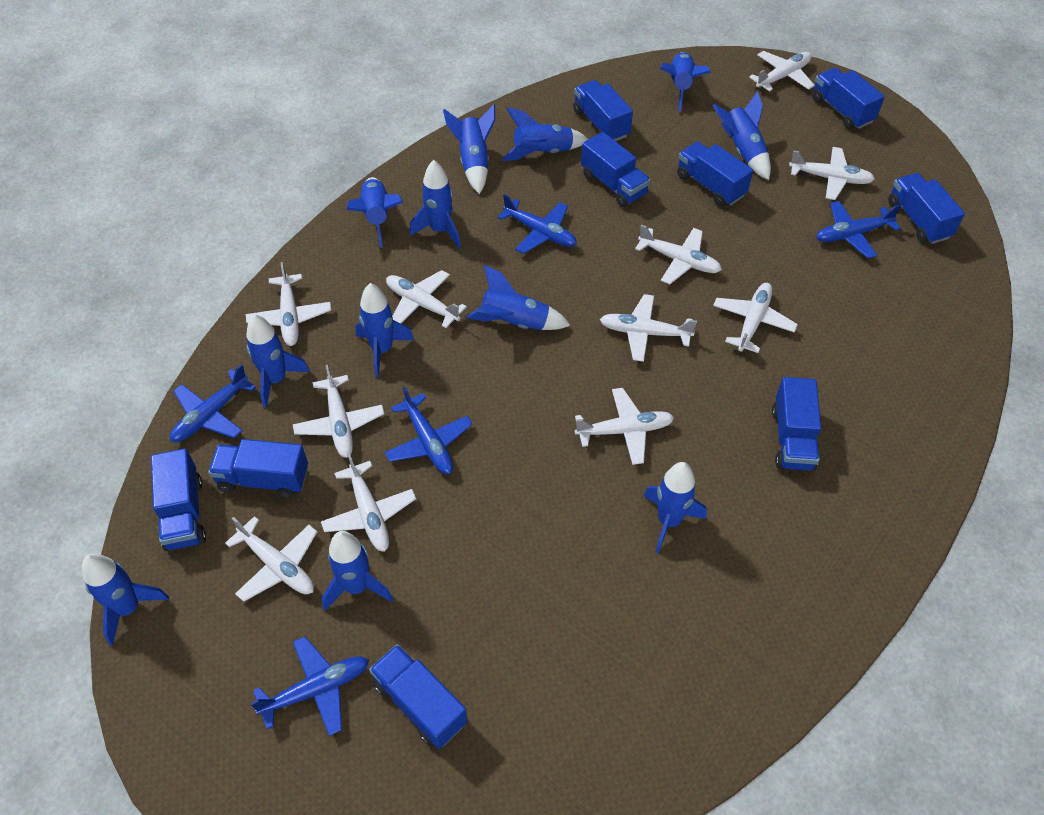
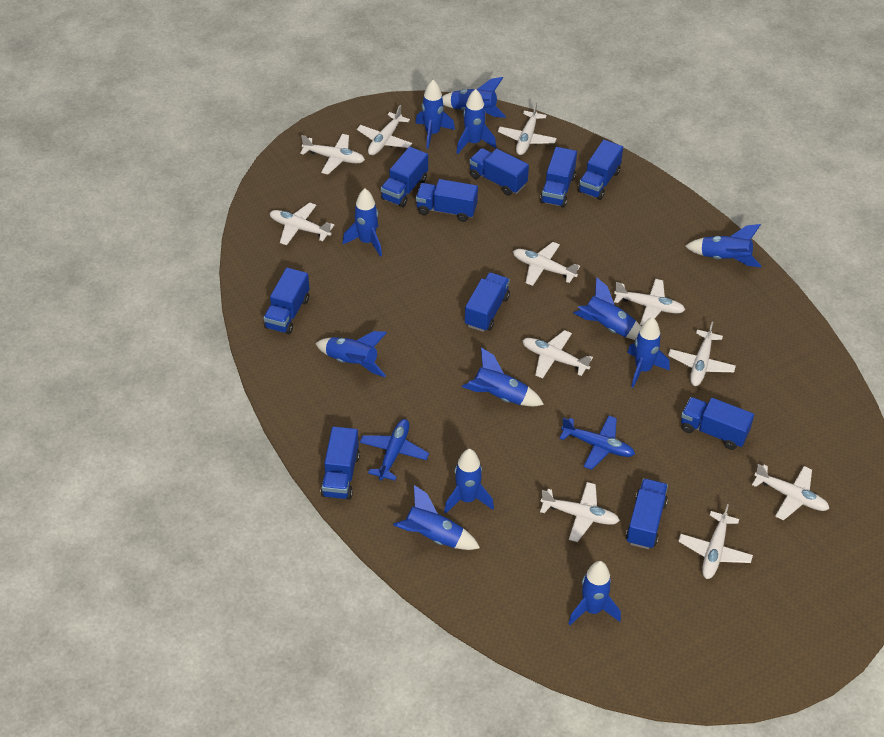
blue plane: [170,364,256,442] [250,636,369,736] [385,386,472,474] [497,194,577,254] [816,201,901,259] = 5 -> [360,419,429,481] [559,415,635,470] = 2
blue truck: [151,448,206,551] [208,439,308,498] [369,644,468,749] [573,80,633,141] [581,132,650,207] [677,142,753,206] [772,377,821,471] [812,68,885,129] [888,173,965,244] = 9 -> [263,268,309,334] [321,426,360,500] [381,147,428,207] [416,179,478,222] [465,272,510,332] [469,148,529,196] [540,147,577,208] [578,140,623,200] [626,478,668,549] [681,397,754,450] = 10

